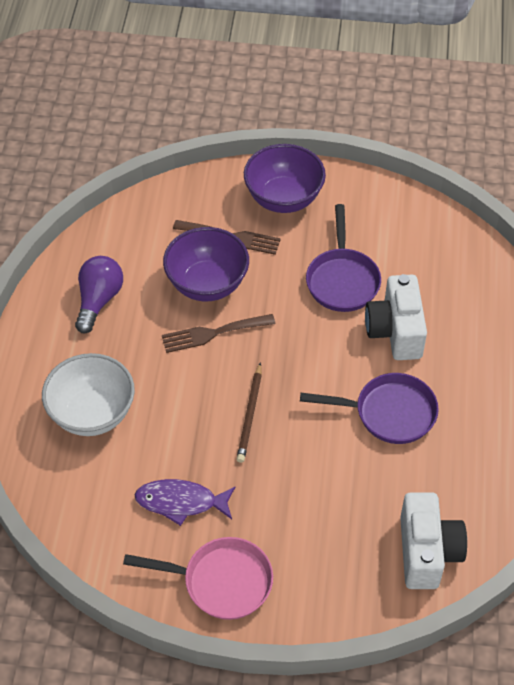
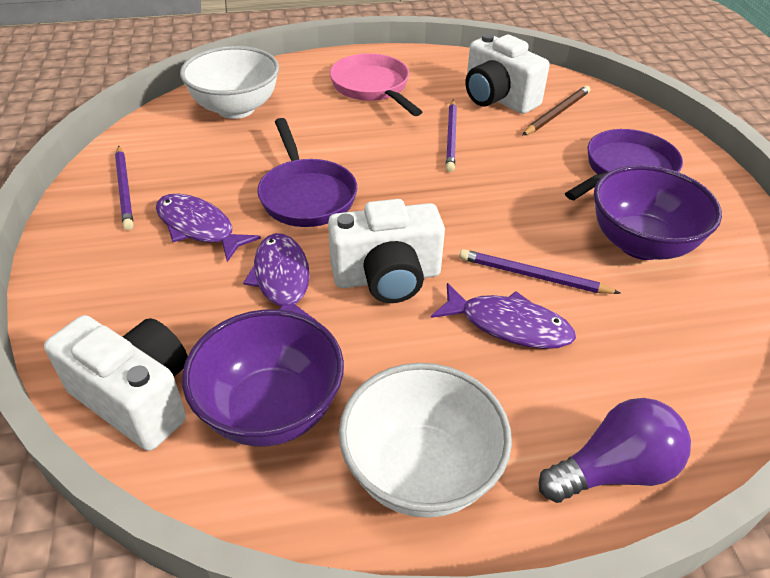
brown fork: [162,314,275,353] [173,220,281,255] = 2 -> none = 0
purple fish: [135,479,235,526] = 1 -> [156,194,261,262] [243,233,317,321] [431,283,576,349] = 3
purple pencil: none = 0 -> [115,146,134,230] [446,100,457,172] [459,249,621,294] = 3
white bowl: [42,353,135,436] = 1 -> [180,46,279,119] [339,363,512,518] = 2
white camera: [365,274,427,360] [400,492,467,589] = 2 -> [44,315,188,451] [328,199,445,303] [466,33,550,114] = 3

